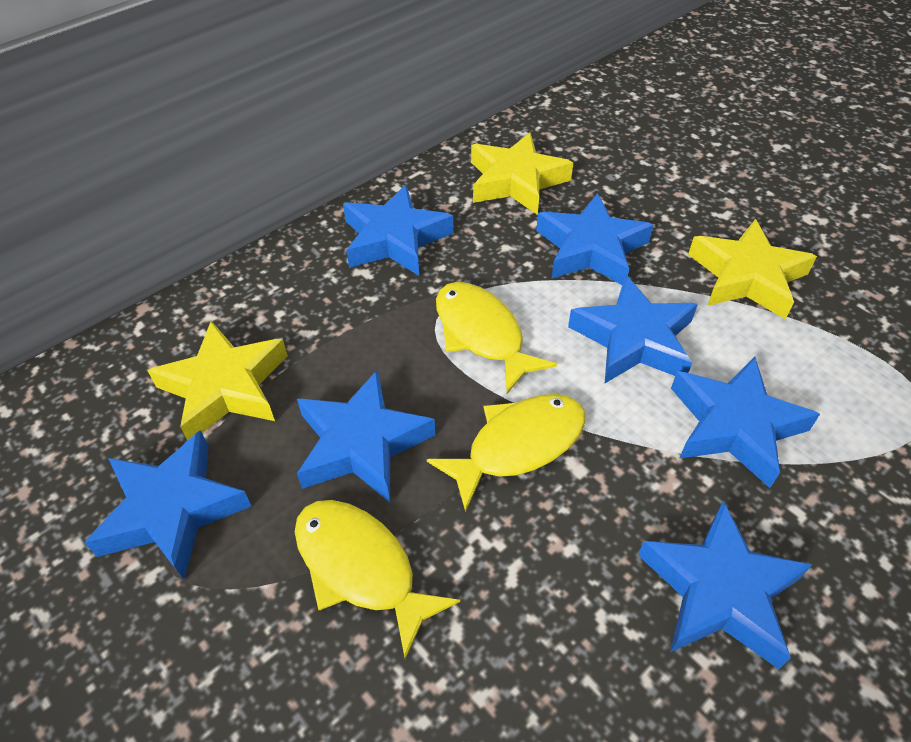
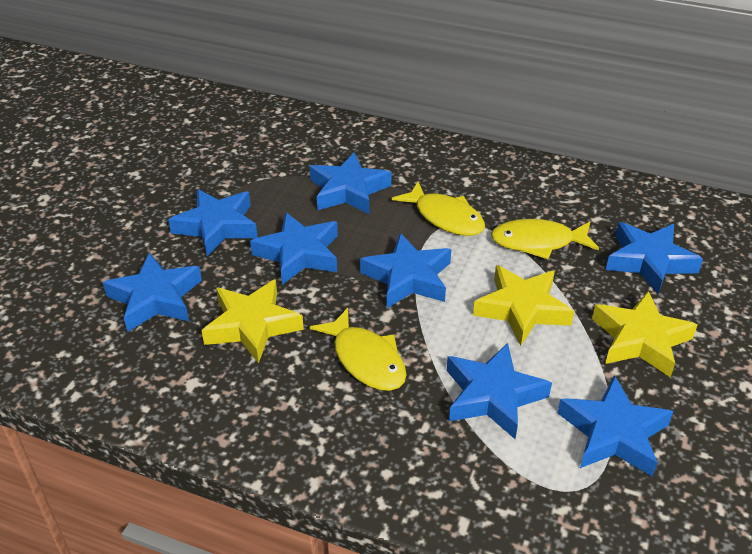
blue star: [84,430,251,580] [297,369,435,503] [343,185,453,276] [536,193,653,285] [568,275,698,383] [638,500,812,669] [671,356,820,488] = 7 -> [103,253,202,332] [168,189,258,256] [250,212,338,285] [310,152,391,214] [360,233,451,308] [447,343,552,439] [558,375,674,477] [606,222,703,294] = 8

